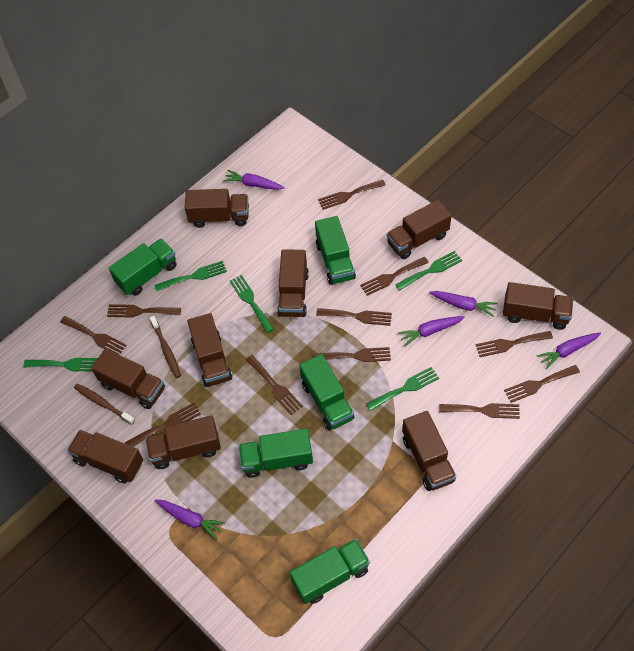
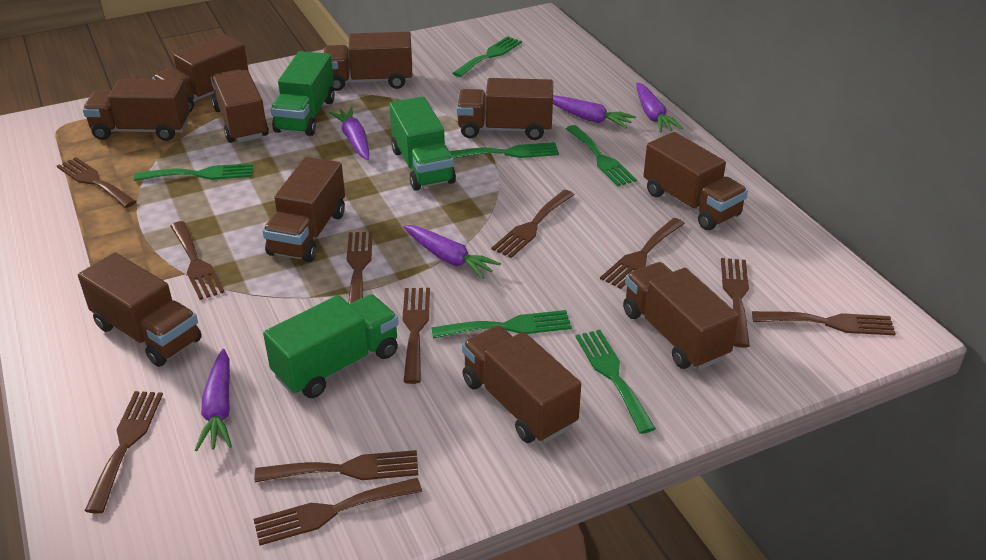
brown toothbrush: [74,384,135,425] [150,316,181,378] = 2 -> none = 0
brown truck: [67,430,143,483] [91,349,165,409] [145,416,221,469] [185,189,249,228] [187,313,232,387] [277,250,309,317] [387,200,452,259] [402,411,456,491] [503,282,573,330] = 9 -> [78,252,202,367] [83,79,190,141] [152,34,249,112] [211,70,269,143] [263,157,345,262] [323,32,412,91] [457,78,553,140] [462,325,581,443] [623,262,739,370] [643,132,748,230] = 10
green fork: [23,358,98,371] [154,261,227,291] [230,275,274,333] [366,367,439,411] [395,251,462,291] = 5 -> [134,163,253,181] [431,310,572,339] [449,142,559,159] [453,36,522,77] [566,125,637,186] [575,330,656,434] = 6
green truck: [109,239,177,296] [239,429,313,478] [290,539,370,604] [299,354,354,430] [315,216,356,285] = 5 -> [263,294,399,398] [271,51,335,136] [389,96,456,191] = 3

